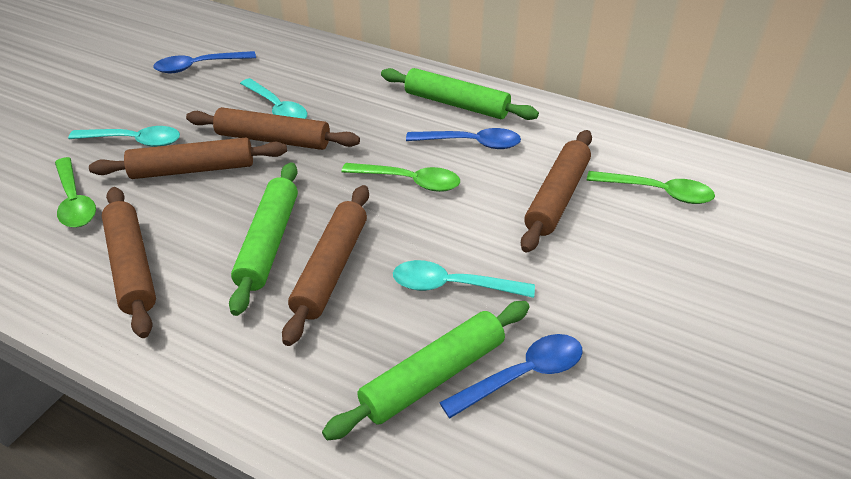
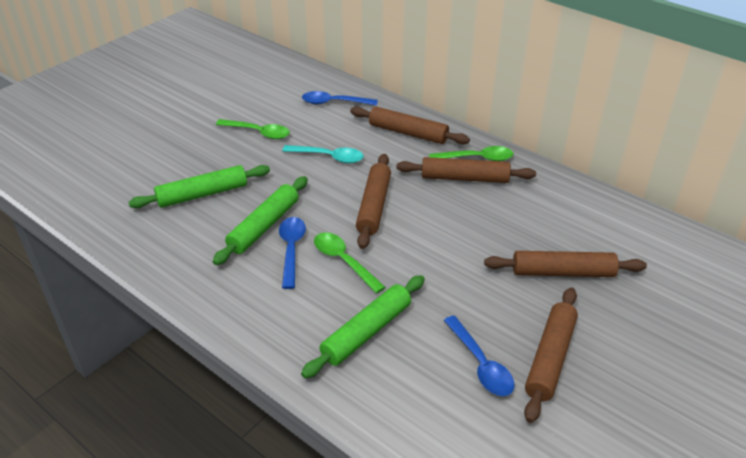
turquoise spoon: [68,126,180,147] [240,78,307,119] [393,260,535,298] = 3 -> [282,145,364,163] = 1

